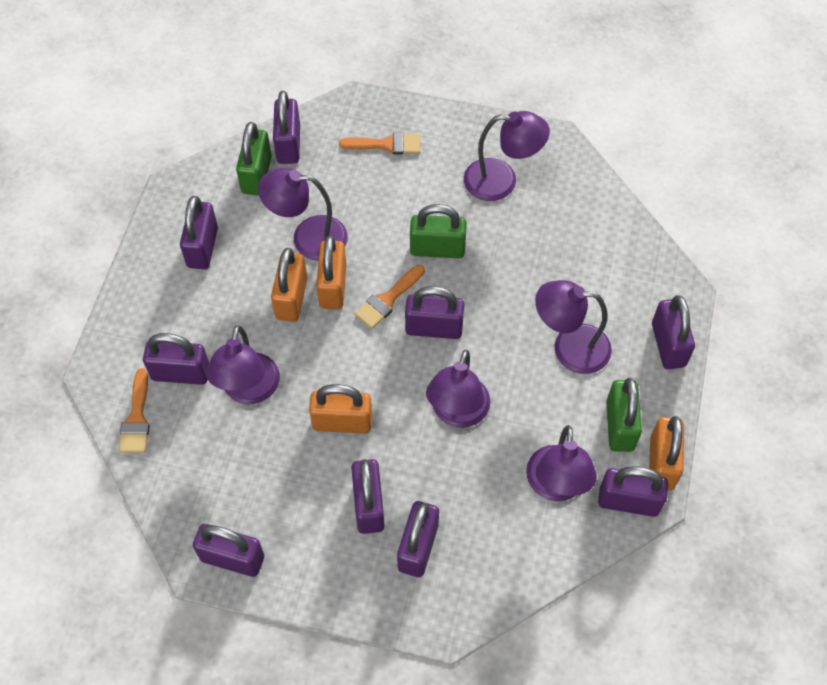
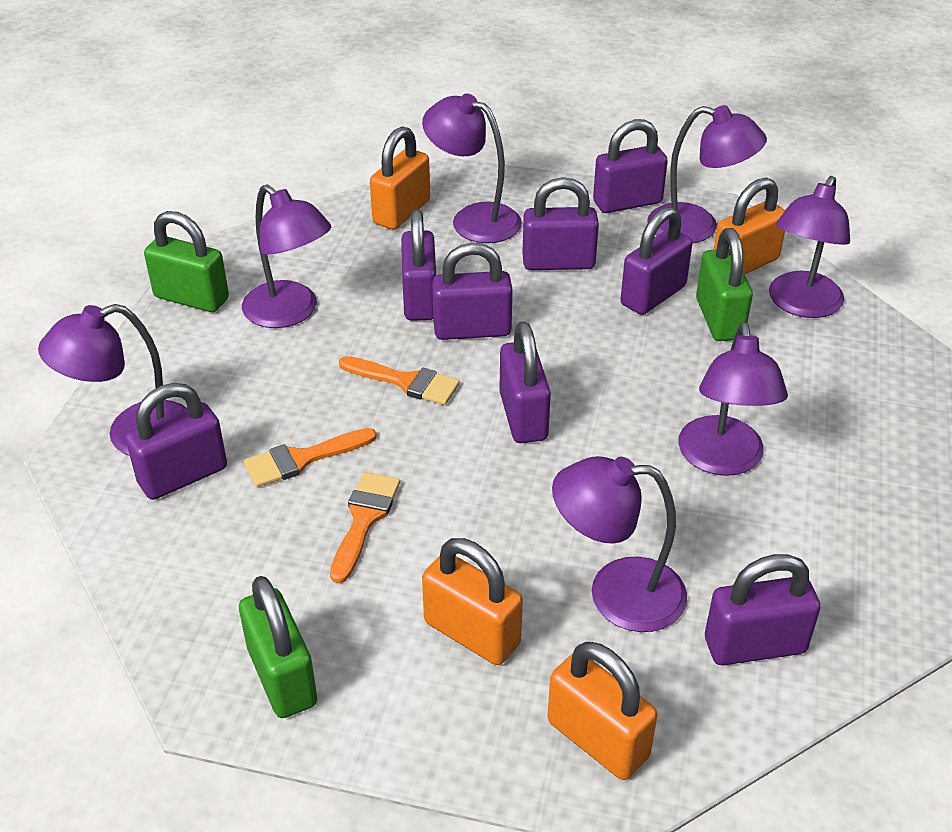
purple lamp: [206,325,280,404] [258,167,348,261] [426,350,491,428] [464,111,550,201] [526,425,597,501] [535,280,612,374] = 6 -> [38,304,186,456] [242,184,331,328] [422,94,522,243] [552,456,687,632] [647,105,767,243] [678,322,788,476] [769,176,850,318] = 7
purple padlock: [143,333,209,385] [180,196,218,269] [193,524,264,577] [273,91,300,164] [351,459,385,534] [397,501,439,577] [405,286,464,339] [598,466,668,517] [652,295,695,369] = 9 -> [126,383,227,500] [401,209,436,321] [432,243,513,340] [499,321,551,443] [522,177,599,270] [593,119,668,213] [621,207,692,315] [705,554,821,665] = 8

